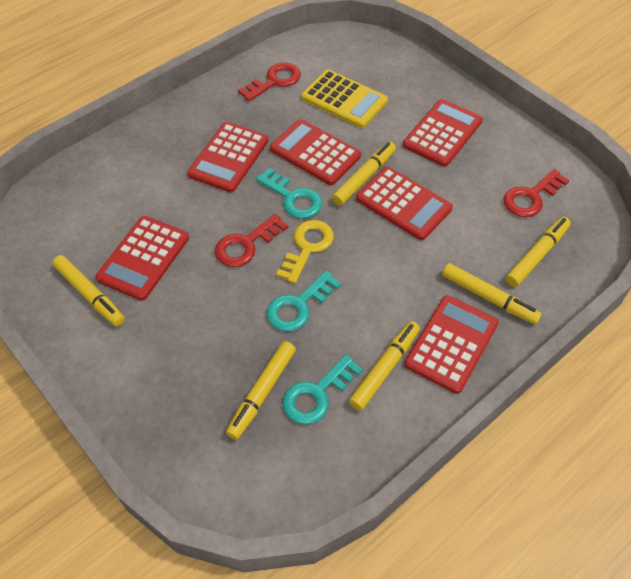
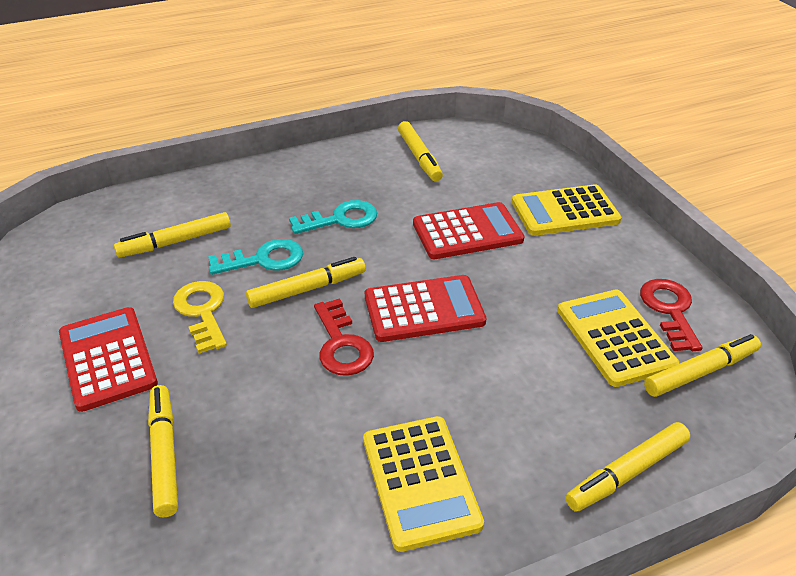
red calculator: [95,216,189,301] [187,122,268,193] [270,119,361,185] [356,167,453,240] [403,99,483,167] [404,295,498,394] = 6 -> [59,307,158,412] [365,275,486,342] [413,202,524,259] = 3
red key: [215,214,288,267] [238,62,301,102] [504,169,569,217] = 3 -> [314,298,374,376] [640,279,702,351] = 2
turquoise key: [256,168,322,219] [266,271,341,332] [282,354,363,424] = 3 -> [208,239,303,275] [289,200,377,234] = 2
yellow calculator: [301,69,388,128] = 1 -> [363,416,484,552] [512,184,622,236] [558,290,679,387] = 3

